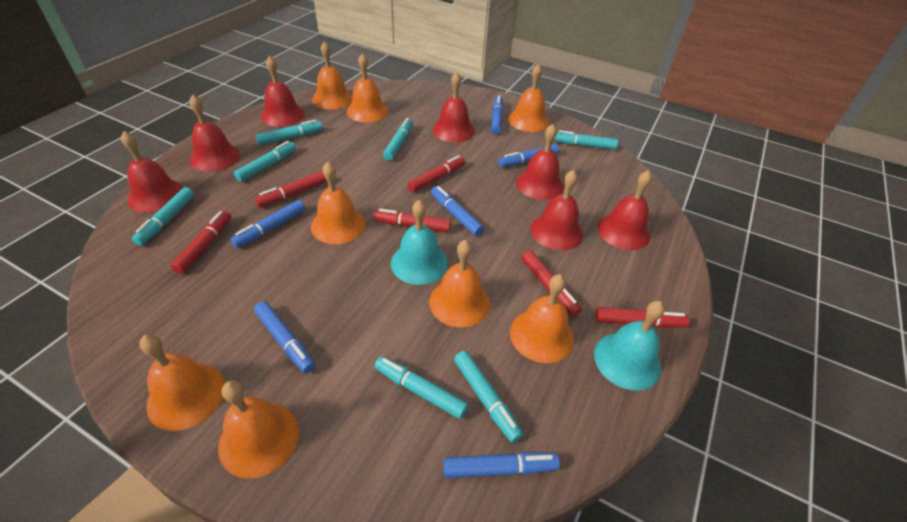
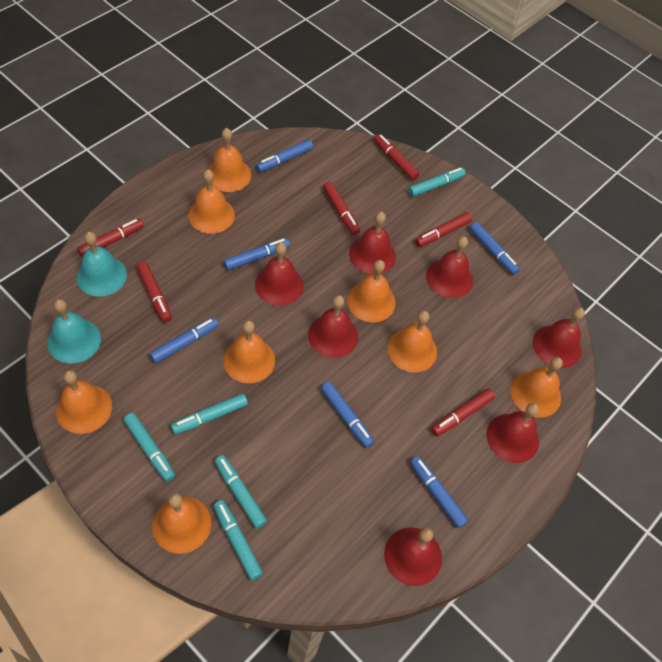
turquoise marker: [132,187,194,246] [234,141,296,182] [256,120,323,145] [374,356,468,419] [383,118,413,161] [454,351,523,443] [553,130,618,150] = 7 -> [124,413,175,482] [171,393,248,434] [213,500,263,580] [215,455,267,529] [408,167,466,197] = 5

